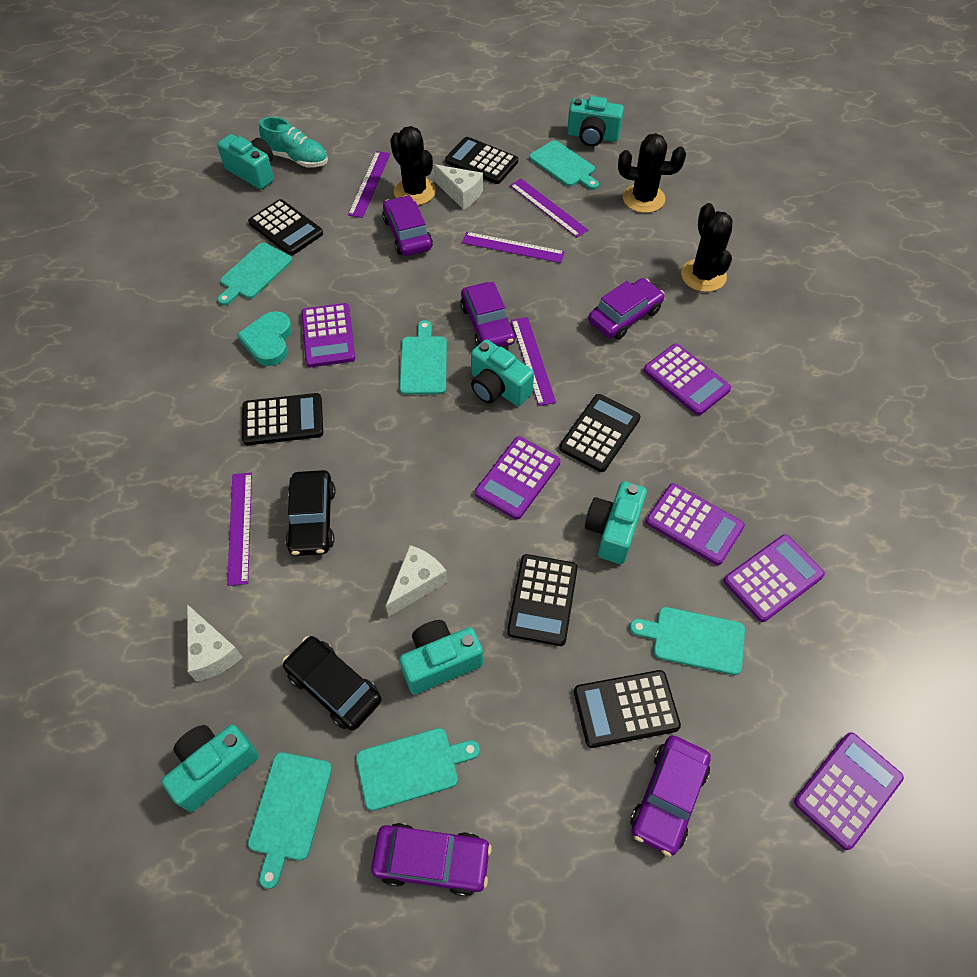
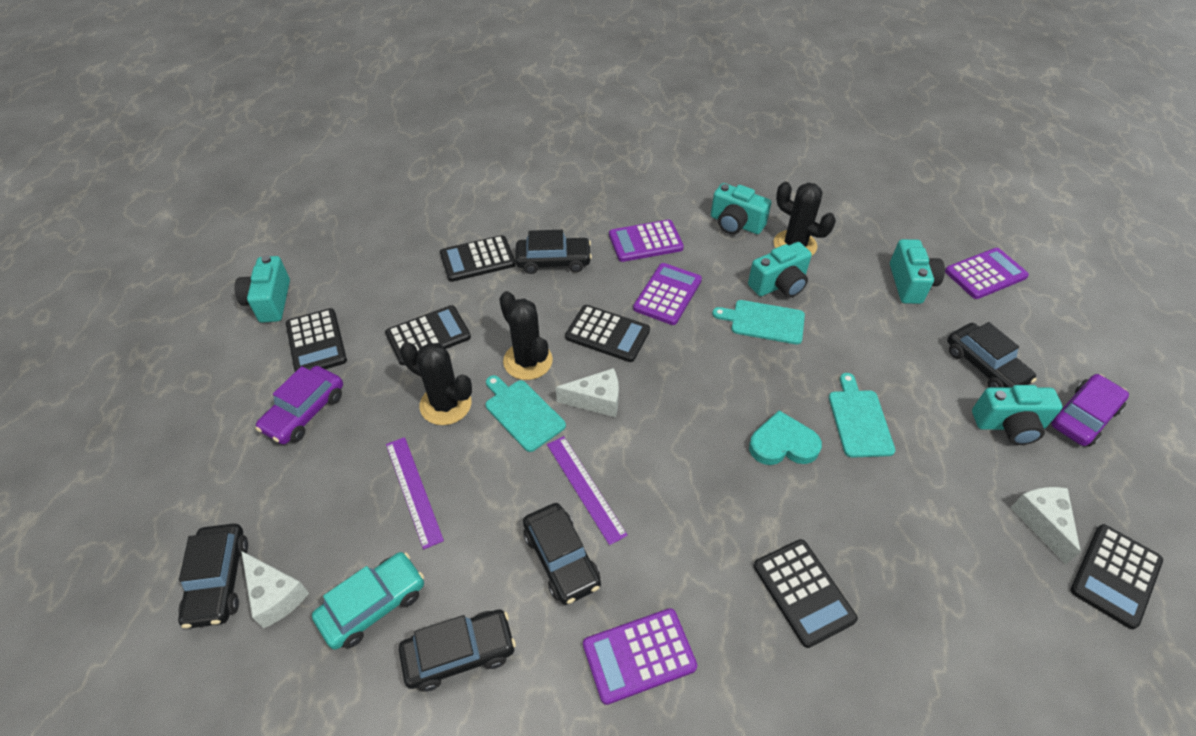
black car: [283,636,382,730] [285,470,336,556] = 2 -> [178,524,248,628] [399,609,516,692] [515,230,592,274] [523,503,601,605] [947,322,1037,388] = 5
purple calculator: [301,303,355,367] [475,437,560,520] [644,344,731,415] [646,483,745,565] [724,534,825,622] [794,732,904,850] = 6 -> [583,608,697,705] [609,220,684,262] [633,263,702,325] [945,248,1029,299] = 4
purple car: [371,823,492,896] [382,195,433,256] [460,282,516,347] [588,278,665,340] [630,735,711,857] = 5 -> [256,366,343,444] [1051,374,1129,447] = 2
purple ruler: [227,472,252,586] [348,151,390,218] [462,232,565,263] [510,179,588,238] [511,317,556,406] = 5 -> [386,437,444,550] [547,436,628,545] = 2
turquoise camera: [162,725,259,812] [217,134,274,189] [399,620,483,694] [471,340,534,406] [567,96,624,147] [585,481,647,564] = 6 -> [234,255,290,323] [711,183,771,234] [748,242,812,298] [890,239,945,304] [972,385,1063,445] = 5
turquoise car: none = 0 -> [312,552,424,650] = 1
turquoise cutting board: [217,243,292,305] [248,752,332,889] [356,728,480,811] [400,320,447,395] [529,140,599,190] [630,607,745,675] = 6 -> [485,375,566,452] [712,300,805,344] [829,373,895,458] = 3
turquoise shoe: [259,117,328,167] = 1 -> none = 0

